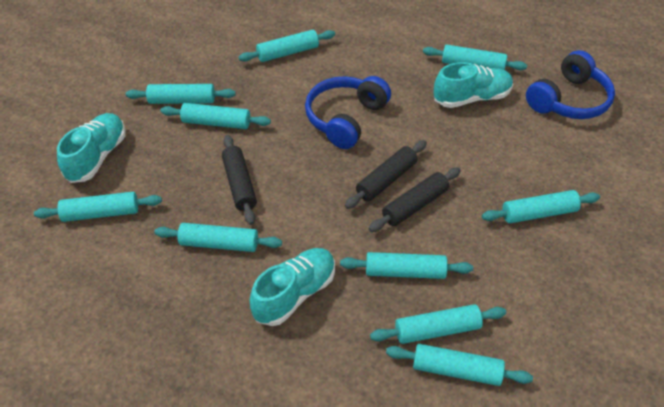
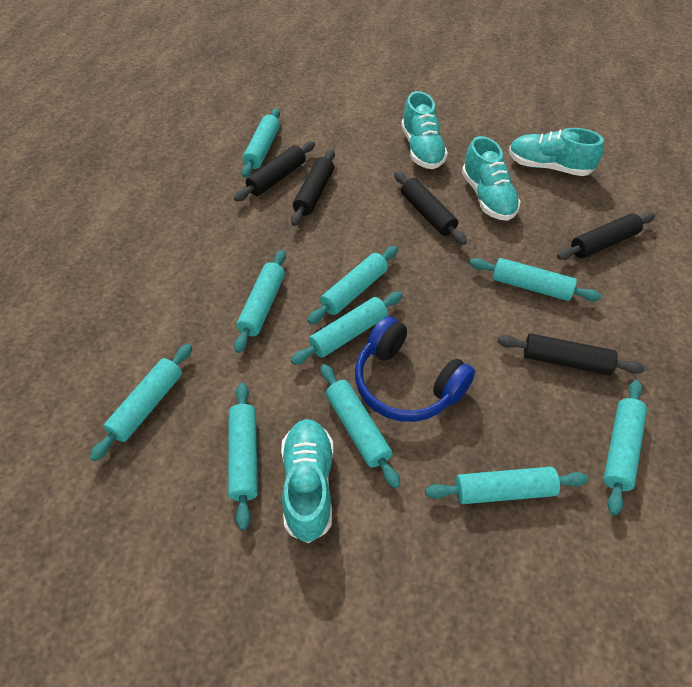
black rolling pin: [222,135,257,225] [345,140,427,209] [369,167,461,232] = 3 -> [234,141,315,202] [291,149,335,226] [394,171,467,245] [497,333,645,375] [557,212,655,260] = 5
blue headphones: [305,76,391,149] [526,50,615,119] = 2 -> [355,316,475,422] = 1
turquoise shoe: [57,113,126,183] [250,248,335,326] [434,62,513,108] = 3 -> [281,419,333,543] [401,91,448,169] [462,136,521,221] [509,128,604,176] = 4

